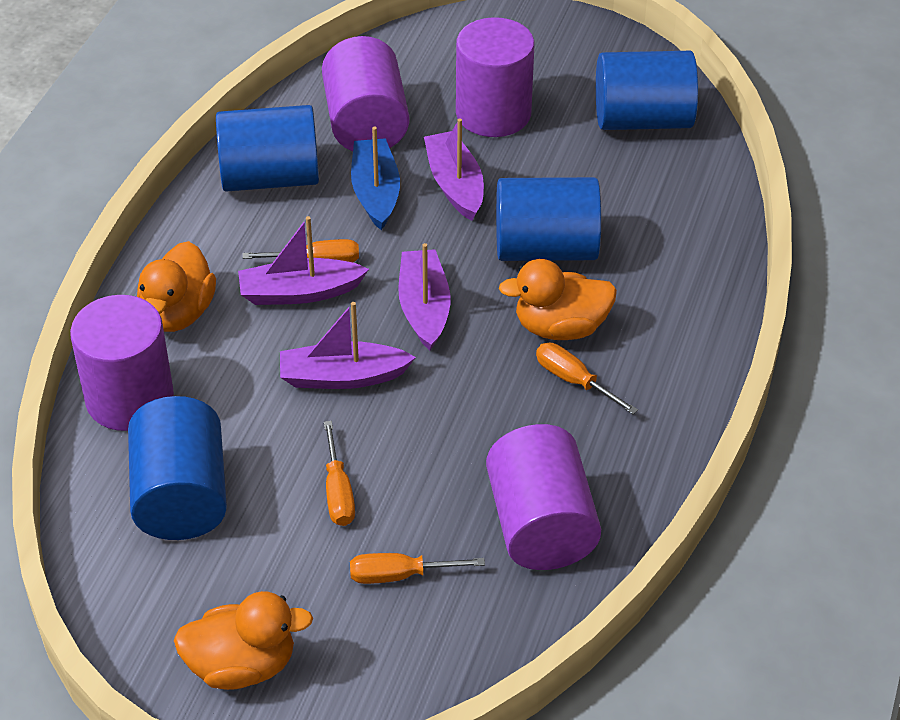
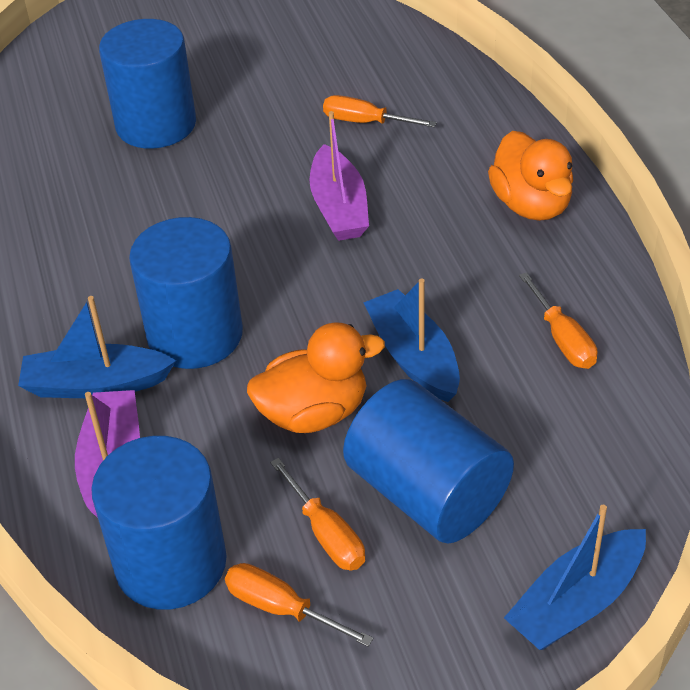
blue boat: [351,126,400,230] = 1 -> [18,296,176,398] [363,279,460,402] [504,505,646,650] = 3
orange duck: [137,241,216,332] [174,591,313,690] [499,259,617,340] = 3 -> [247,322,385,433] [488,131,573,221] = 2
purple boat: [238,216,369,305] [280,302,416,389] [398,243,450,351] [424,118,484,221] = 4 -> [75,390,140,518] [309,111,369,241] = 2
purple cylinder: [70,295,174,431] [322,36,409,151] [456,17,535,137] [486,424,601,570] = 4 -> none = 0

